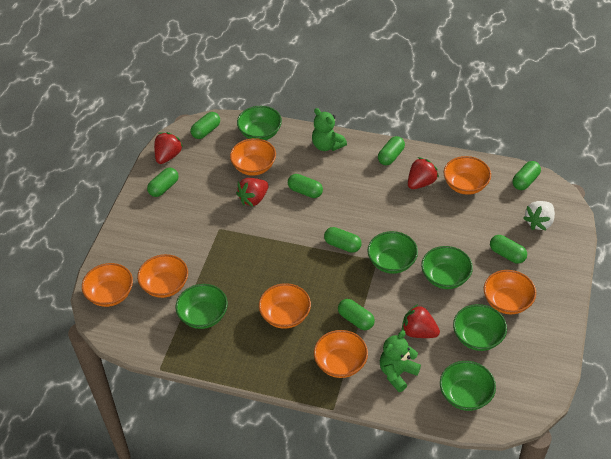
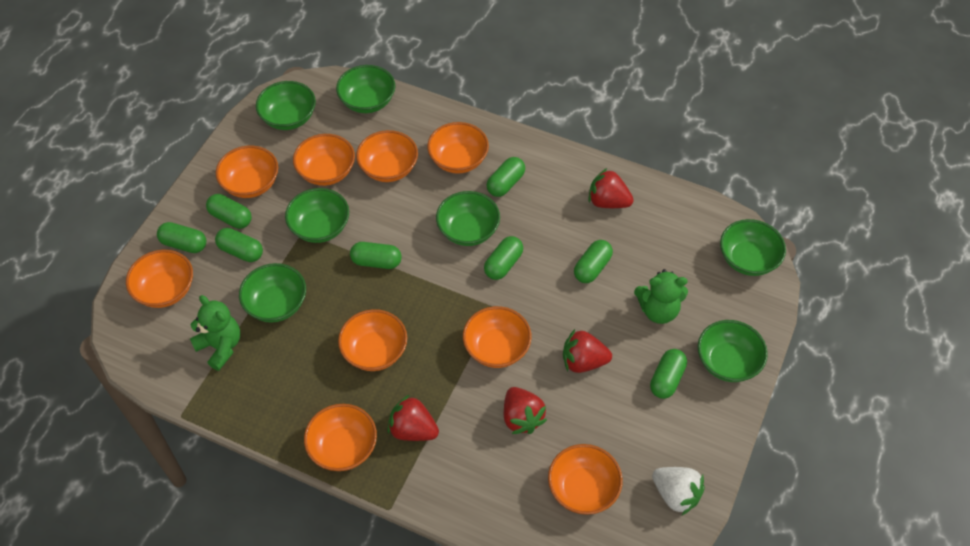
green bowl: [175,284,228,329] [237,106,282,140] [368,231,418,274] [421,246,473,289] [440,361,496,411] [453,304,507,351] = 6 -> [239,263,306,323] [256,81,316,130] [285,188,349,243] [336,65,395,113] [436,191,500,246] [698,320,768,382] [720,219,786,276] = 7
orange bowl: [82,263,133,307] [137,254,188,298] [230,138,276,176] [259,283,311,329] [314,330,368,378] [443,156,491,195] [484,270,536,314] = 7 -> [126,250,193,308] [216,146,278,198] [293,134,355,186] [304,404,377,471] [338,309,407,371] [356,130,418,182] [427,122,489,174] [463,306,532,368] [548,444,623,515] = 9

